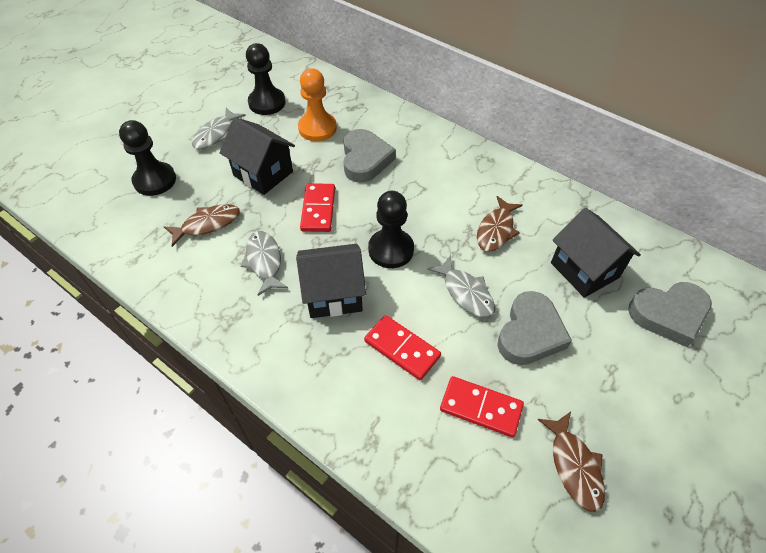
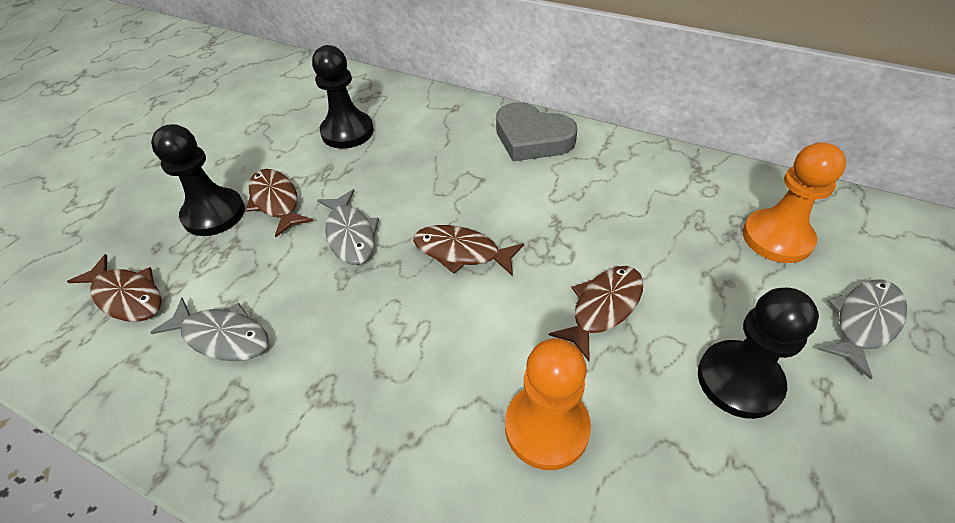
black house: [220,117,295,195] [296,244,366,318] [551,208,641,298] = 3 -> none = 0
brown fish: [164,204,240,247] [477,196,523,252] [537,412,605,512] = 3 -> [67,254,162,322] [246,169,313,237] [413,225,524,276] [549,266,643,361] = 4
grey heart: [343,129,396,183] [497,291,572,365] [628,282,712,347] = 3 -> [496,102,578,161] = 1
orange pawn: [298,68,337,141] = 1 -> [505,339,591,470] [743,142,846,263] = 2
red domino: [300,183,335,232] [364,315,441,380] [440,376,524,438] = 3 -> none = 0

